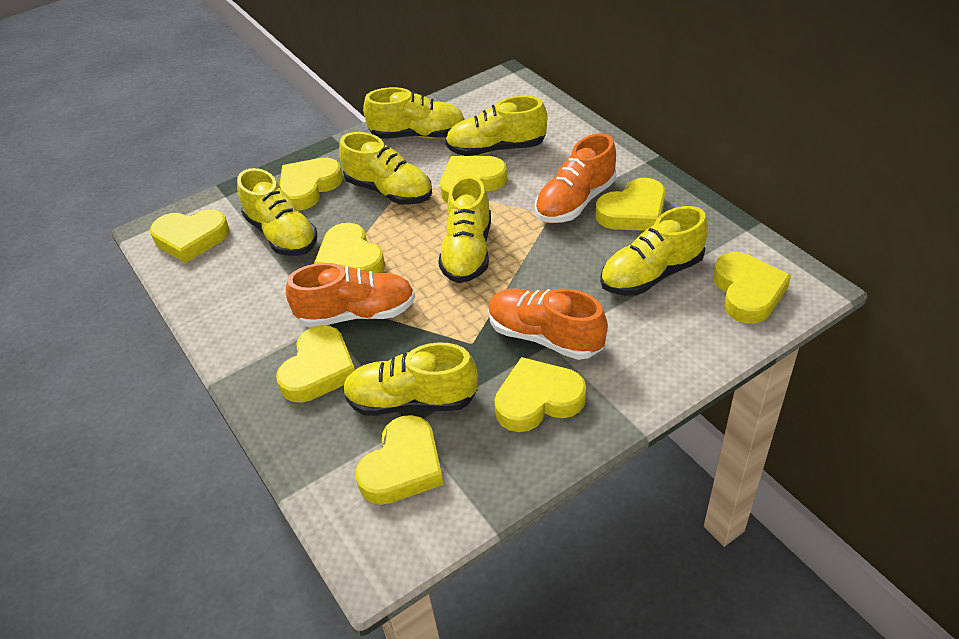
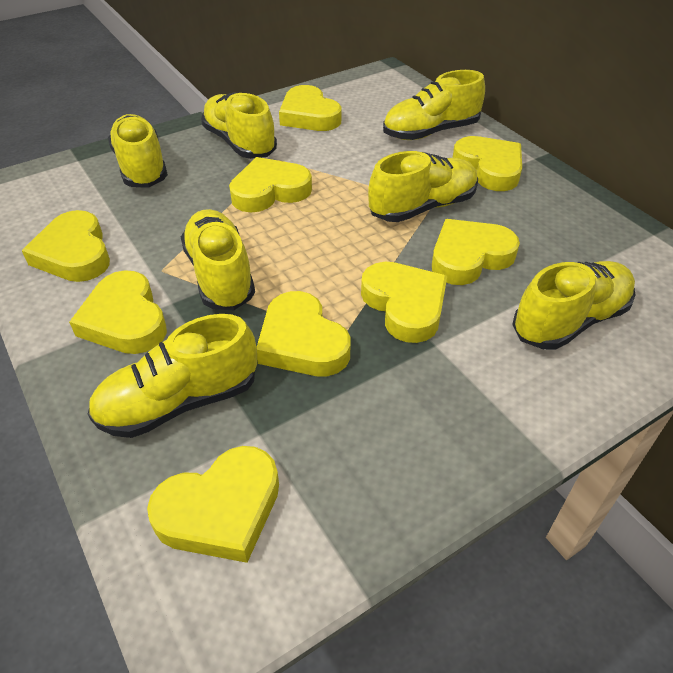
orange shoe: [286,263,415,328] [488,288,608,360] [535,133,616,223] = 3 -> none = 0

